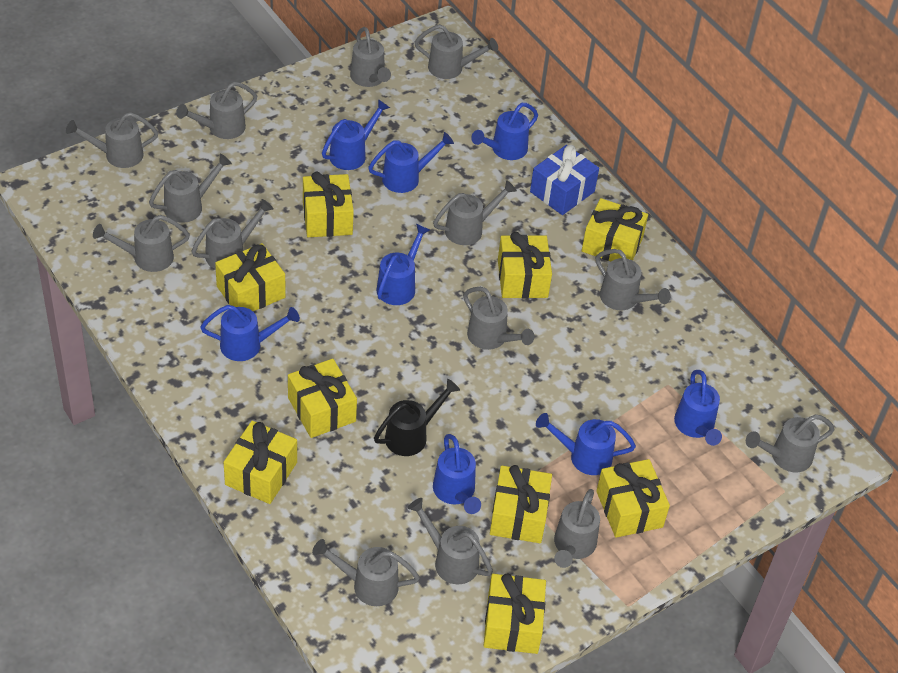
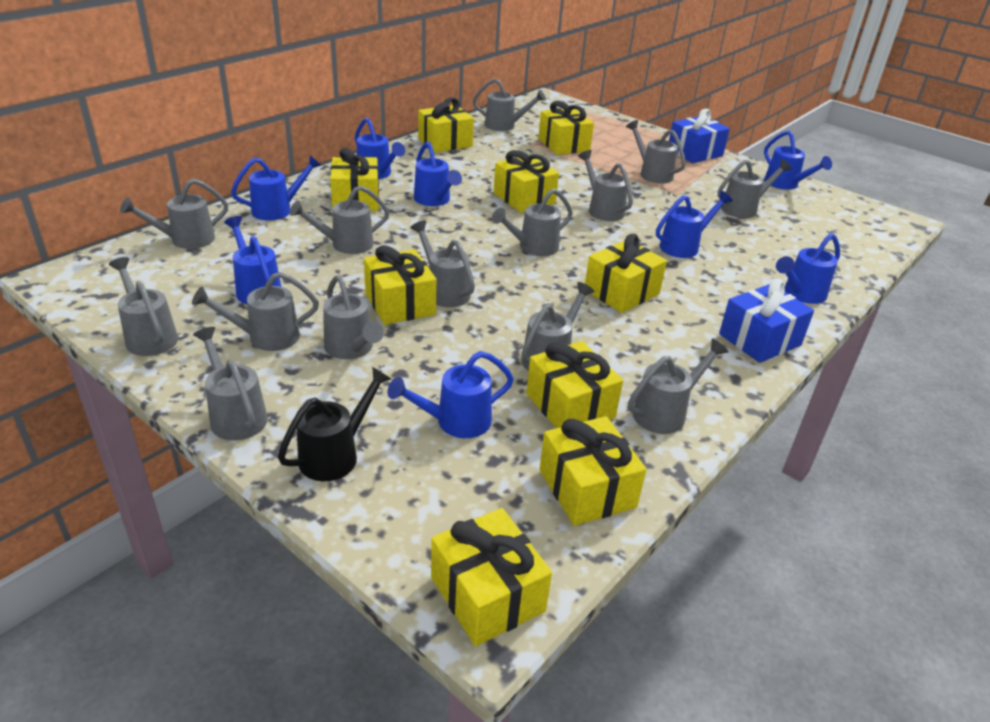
blue gift: [530,145,599,215] = 1 -> [669,109,730,163] [719,279,814,363] = 2

